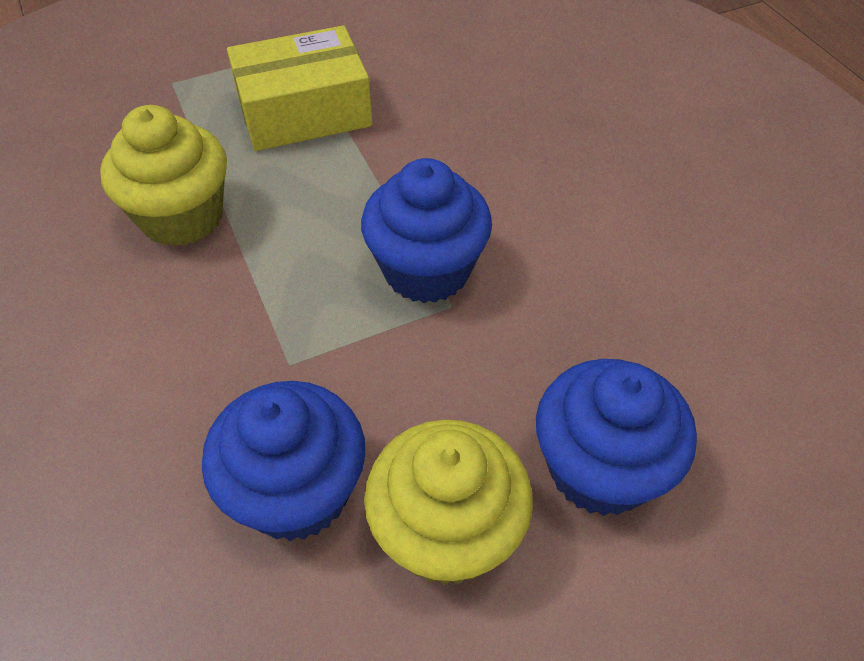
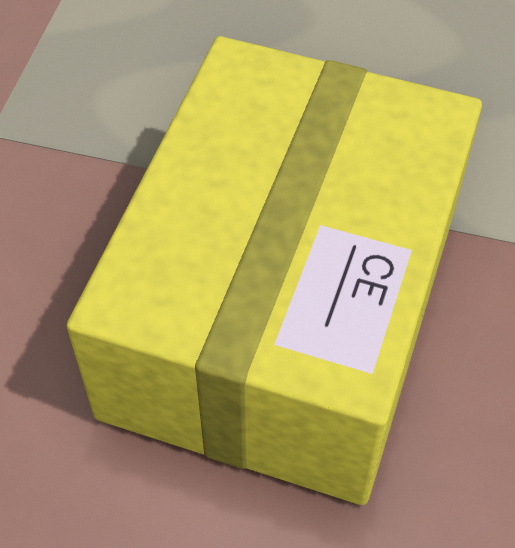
blue cupcake: [202,381,366,541] [361,158,492,303] [536,359,697,516] = 3 -> none = 0
yellow cupcake: [100,105,227,247] [364,420,533,585] = 2 -> none = 0

